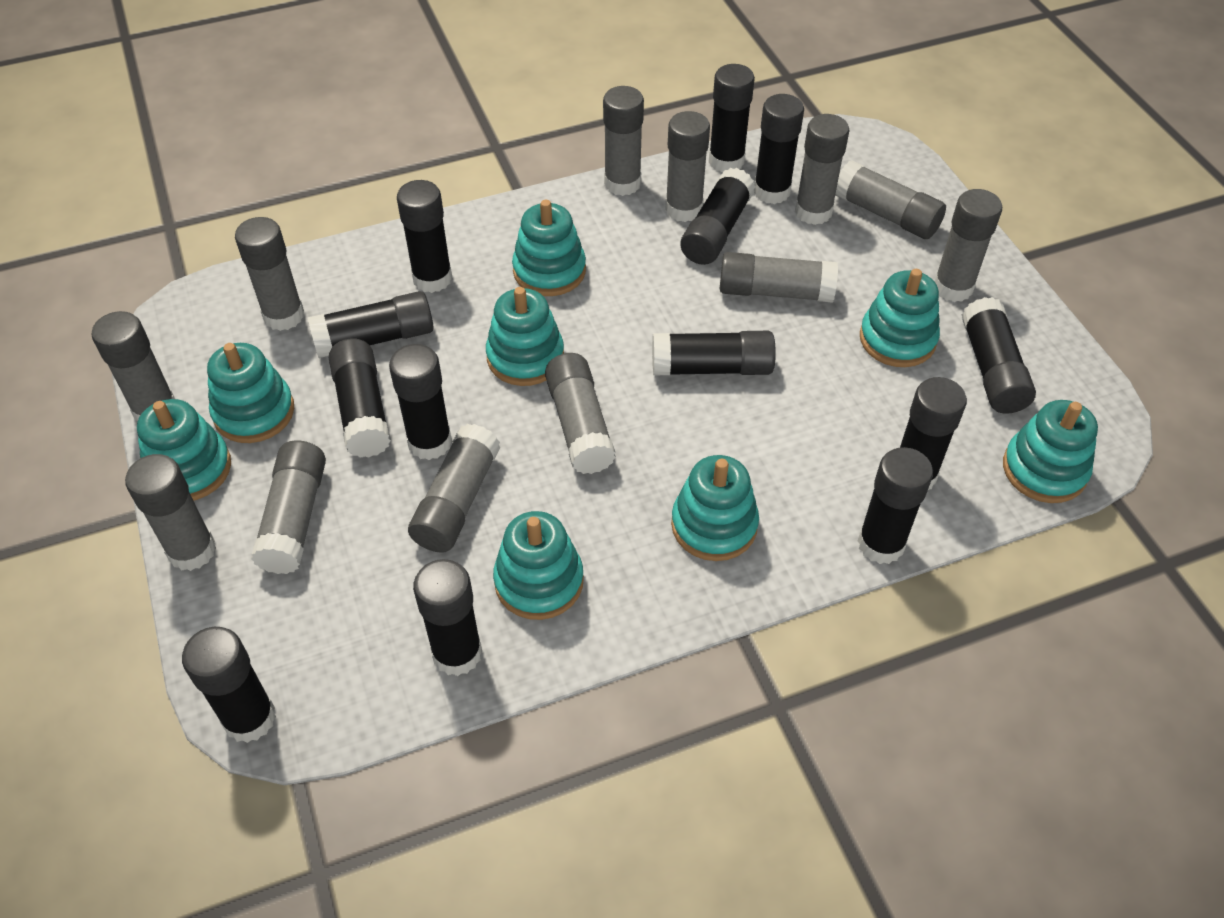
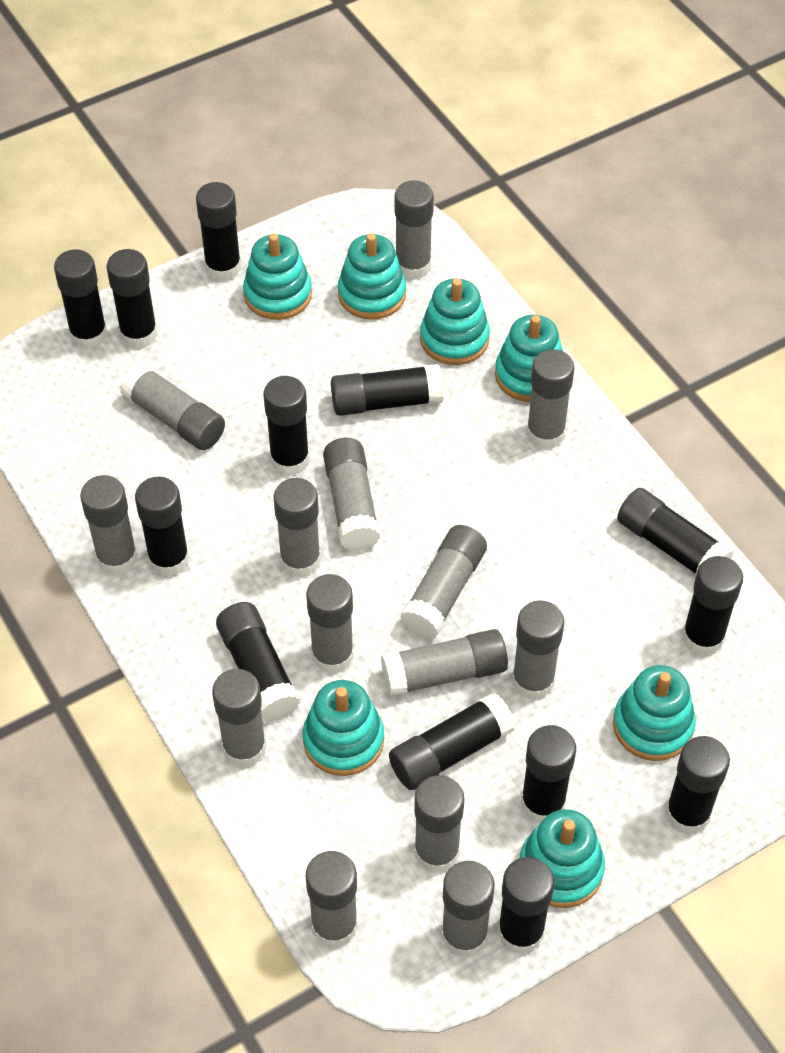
grey glue stick: [91,311,175,421] [125,454,216,571] [235,217,304,331] [251,440,326,574] [408,424,500,553] [545,353,616,474] [603,86,644,196] [665,111,710,222] [720,252,838,303] [795,114,850,225] [835,160,946,239] [934,189,1002,302] = 12 -> [80,475,138,575] [120,363,225,450] [212,669,266,768] [273,478,321,578] [306,574,354,674] [306,851,358,948] [323,438,380,551] [381,629,508,697] [394,180,434,280] [400,525,487,639] [414,775,464,873] [442,861,495,958] [512,600,564,700] [526,349,575,449] = 14
turquoise stacking toy: [137,399,231,501] [207,343,294,443] [486,287,564,386] [493,511,584,620] [512,200,586,296] [671,455,759,561] [860,269,940,367] [1003,400,1098,503] = 8 -> [243,233,312,320] [303,680,384,776] [338,233,406,319] [420,278,490,365] [495,315,563,402] [520,809,605,908] [613,665,696,761] = 7

